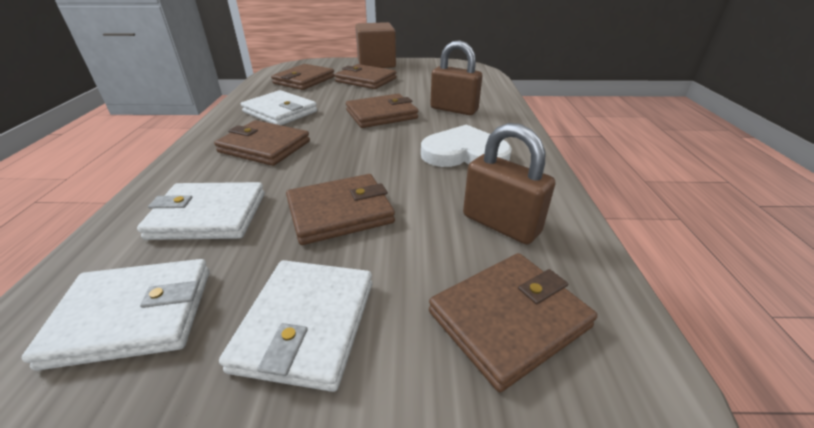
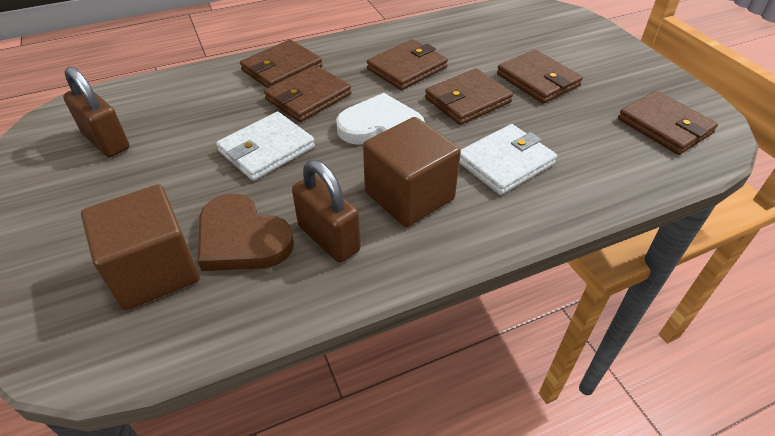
brown cube: [355,22,396,68] = 1 -> [81,184,200,310] [363,117,461,227] = 2
brown heart: none = 0 -> [198,194,294,271] = 1
white wallet: [21,259,209,371] [137,182,265,240] [219,260,372,392] [241,90,317,125] = 4 -> [216,111,315,181] [460,124,557,195] = 2

